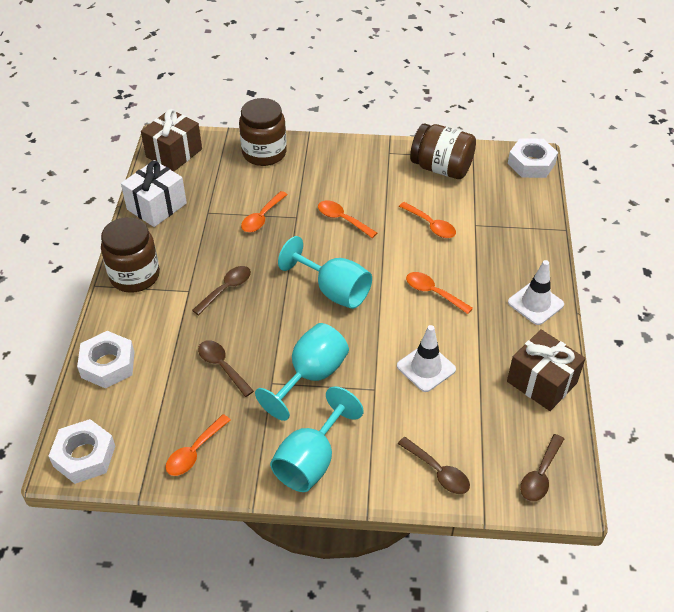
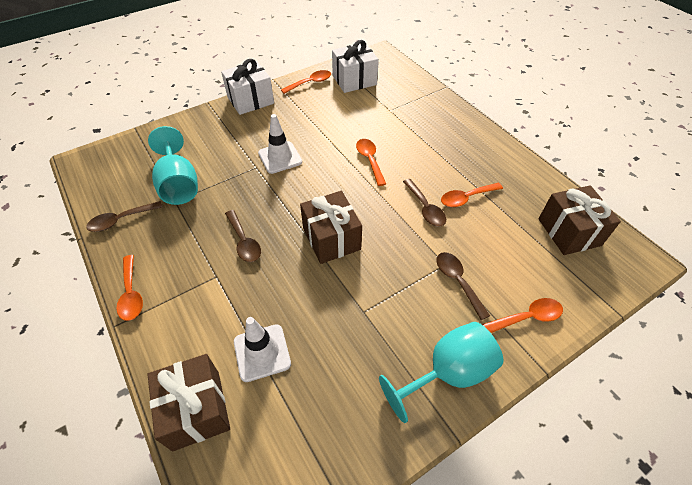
brown gift: [141,109,202,171] [507,329,586,411] = 2 -> [147,354,230,452] [300,191,362,264] [538,185,621,255] = 3
brown jar: [101,217,160,293] [239,98,287,166] [410,123,476,179] = 3 -> none = 0
turquoise goblet: [255,323,349,421] [270,386,364,492] [278,236,372,309] = 3 -> [148,126,198,205] [379,322,504,423] = 2
white gift: [121,160,187,227] = 1 -> [221,59,274,115] [332,40,379,93] = 2
white nut: [49,419,115,484] [77,331,135,389] [508,138,558,178] = 3 -> none = 0

